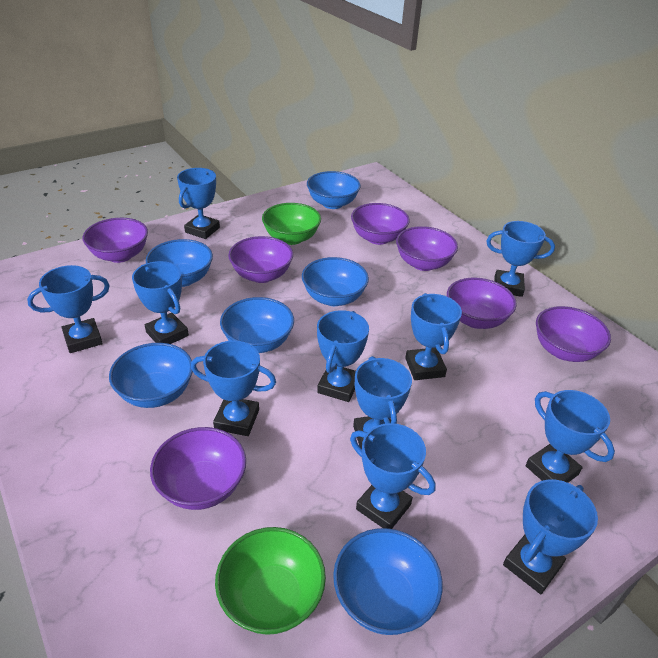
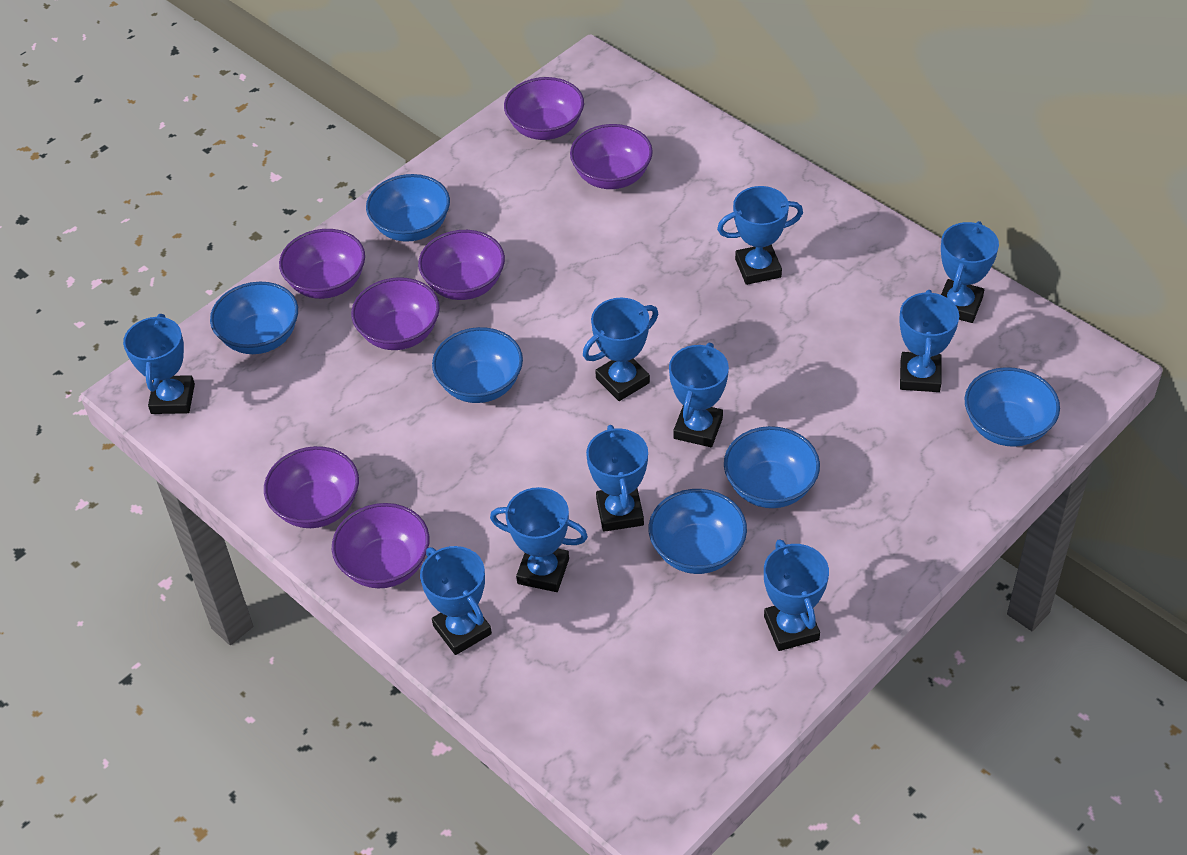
blue trophy: [27,265,110,353] [132,261,189,344] [177,168,220,239] [191,340,276,436] [317,310,369,402] [350,423,435,529] [353,356,412,449] [405,293,462,380] [486,221,555,297] [503,479,598,594] [526,390,615,483] = 11 -> [123,314,195,414] [420,546,492,655] [490,487,588,592] [583,298,658,401] [586,425,648,532] [669,343,729,447] [717,186,803,285] [764,539,829,651] [899,290,959,392] [941,221,999,323] = 10
green bowl: [215,527,326,635] [262,203,321,245] = 2 -> none = 0

